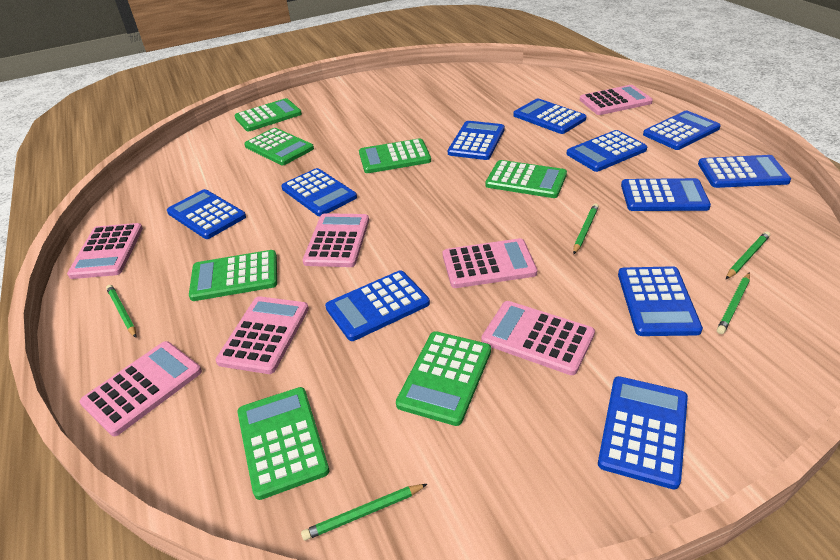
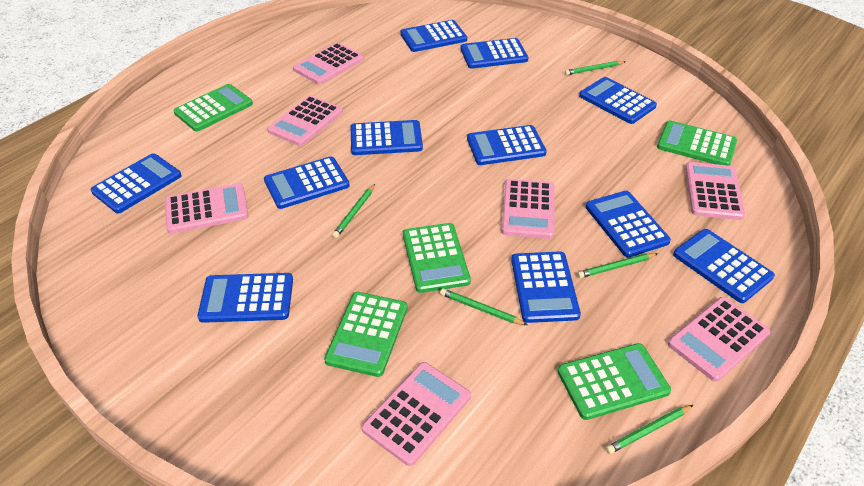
green calculator: [189,250,277,301] [234,98,302,132] [237,387,329,500] [244,128,314,165] [359,138,431,173] [396,331,491,426] [485,160,567,198] = 7 -> [173,84,253,132] [324,292,407,377] [403,223,471,293] [557,343,671,420] [657,120,737,166] = 5

